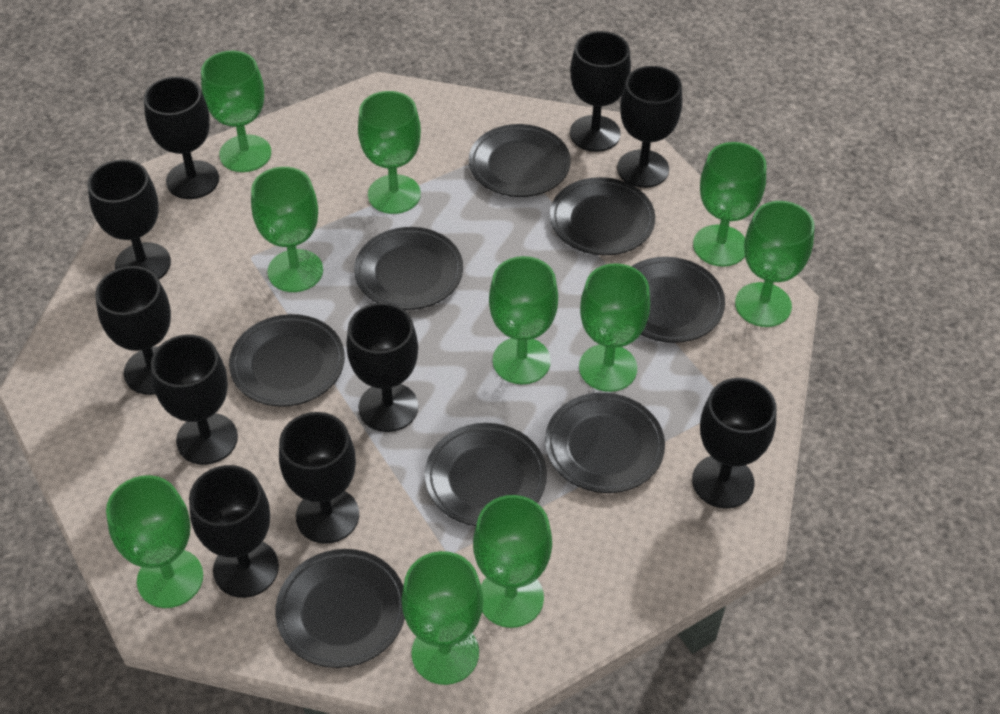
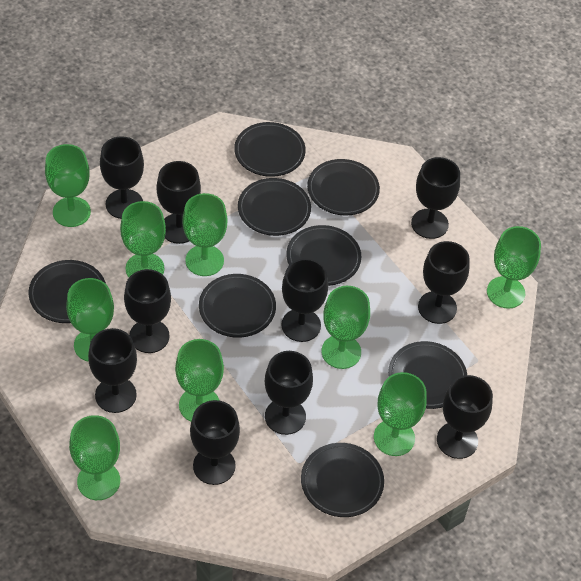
green goblet: [106,475,203,608] [201,51,271,172] [251,167,323,292] [358,91,421,214] [402,551,483,685] [473,495,552,628] [489,256,558,384] [579,263,650,392] [693,142,766,267] [735,201,815,327] = 10 -> [45,144,91,227] [66,278,114,362] [69,415,120,500] [120,201,166,277] [175,339,224,421] [183,193,227,276] [322,286,370,369] [374,372,427,456] [487,226,541,309] = 9

